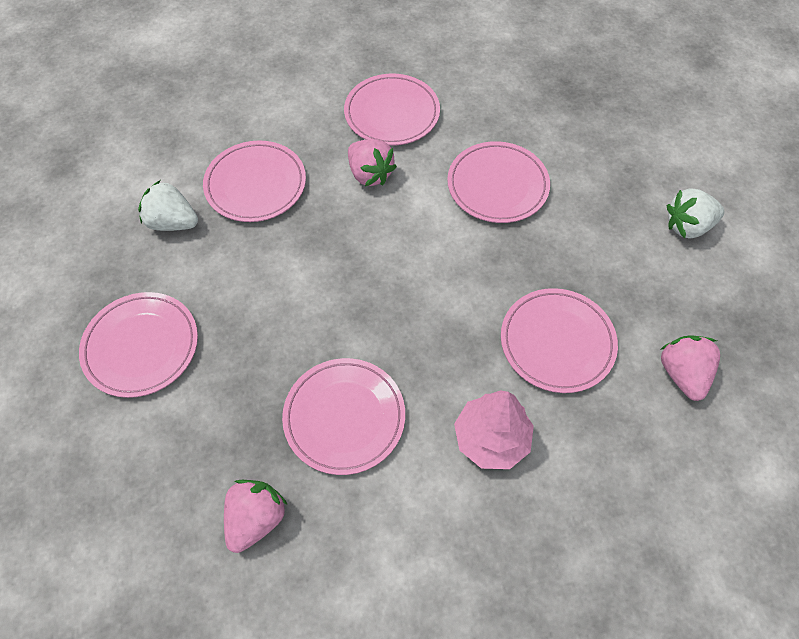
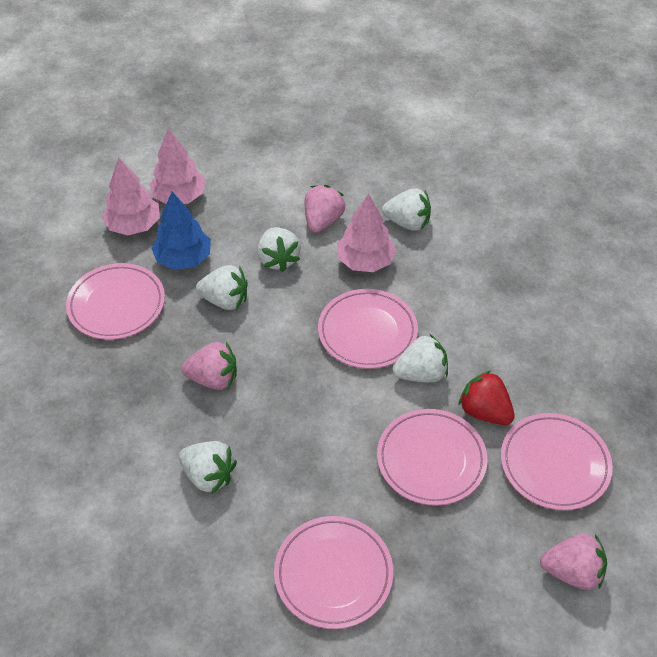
blue tree: none = 0 -> [151,192,211,270] = 1
pink plate: [79,292,198,398] [203,140,306,222] [282,358,405,475] [344,74,440,146] [447,141,550,223] [501,288,618,393] = 6 -> [66,263,165,340] [274,516,393,629] [318,289,418,369] [377,409,487,506] [501,413,613,510] = 5
pink tree: [454,390,534,469] = 1 -> [102,158,160,236] [149,128,206,204] [337,194,396,272] = 3
red strawberry: none = 0 -> [458,370,515,425] = 1
white strawberry: [138,180,198,231] [667,189,725,238] = 2 -> [179,441,237,494] [196,265,248,310] [258,227,301,272] [382,188,431,231] [393,334,448,382] = 5

